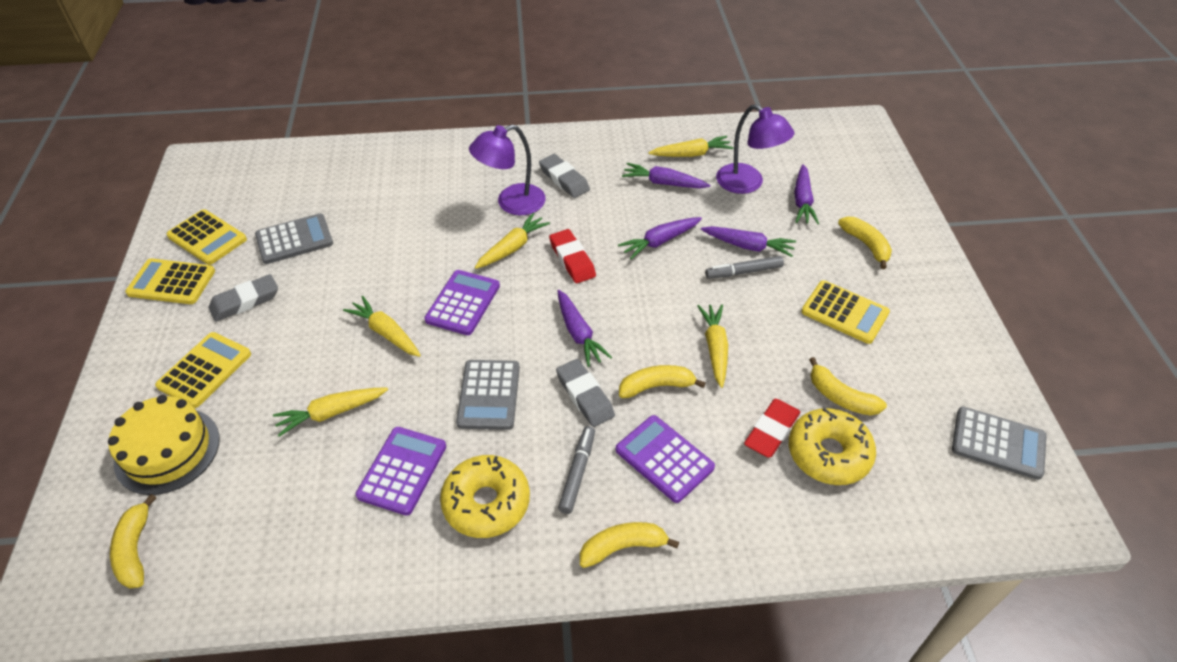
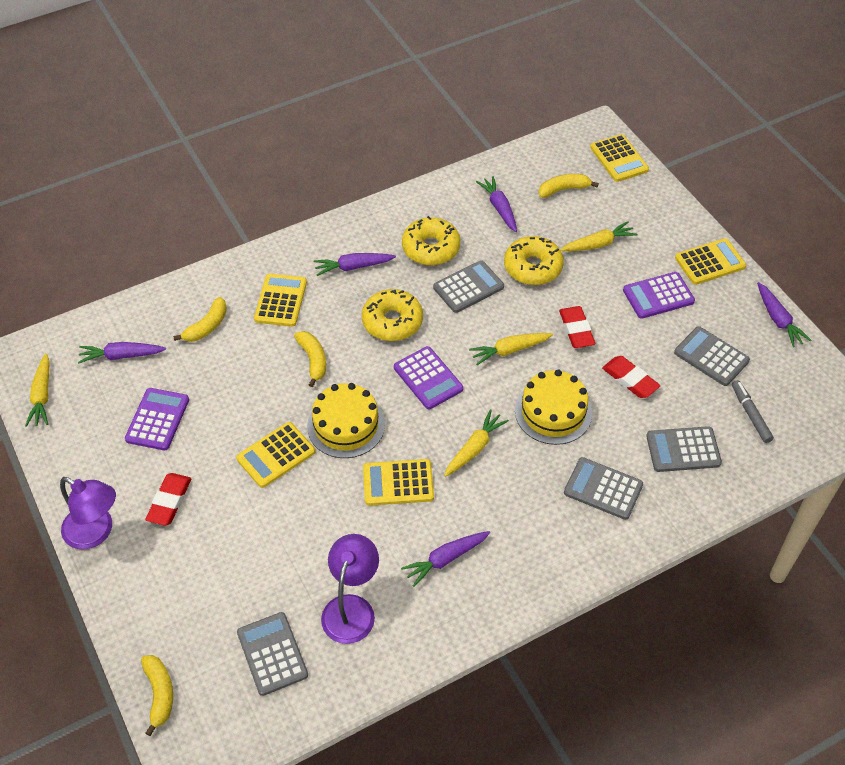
grey calculator: [255,213,333,264] [456,360,520,430] [952,406,1047,480] = 3 -> [237,612,308,696] [433,260,504,313] [564,457,643,520] [646,426,722,472] [674,326,750,386] = 5
grey eraser: [209,274,278,322] [539,154,590,198] [556,359,615,427] = 3 -> none = 0
grey marker: [558,426,595,514] [705,256,784,279] = 2 -> [732,380,774,443] = 1
red eraser: [549,229,596,283] [744,399,800,458] = 2 -> [145,473,192,526] [559,306,595,348] [602,356,660,398] = 3
yellow banana: [110,494,156,589] [580,522,679,568] [619,365,706,398] [809,357,887,416] [838,217,892,269] = 5 -> [141,655,173,736] [173,297,227,342] [294,331,326,387] [539,174,599,198] = 4
yellow cake: [108,395,220,495] = 1 -> [307,383,385,458] [515,370,592,445] = 2
yellow calculator: [125,258,215,304] [155,332,251,408] [166,209,247,265] [801,280,890,344] = 4 -> [236,422,315,488] [254,274,307,327] [363,459,434,506] [590,134,649,182] [675,238,746,285] = 5
yellow carrot: [273,388,388,437] [343,296,421,357] [475,213,550,269] [648,136,734,157] [698,305,728,388] = 5 -> [25,353,50,427] [444,409,509,477] [469,333,553,365] [560,221,638,251] = 4
yellow donut: [440,455,530,538] [789,408,876,485] = 2 -> [362,289,423,341] [402,216,460,265] [504,236,564,285] = 3

